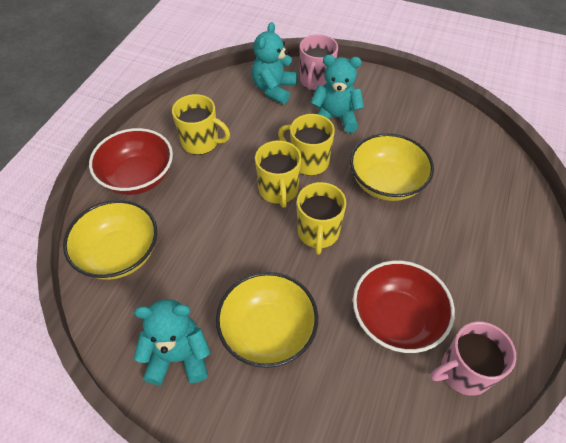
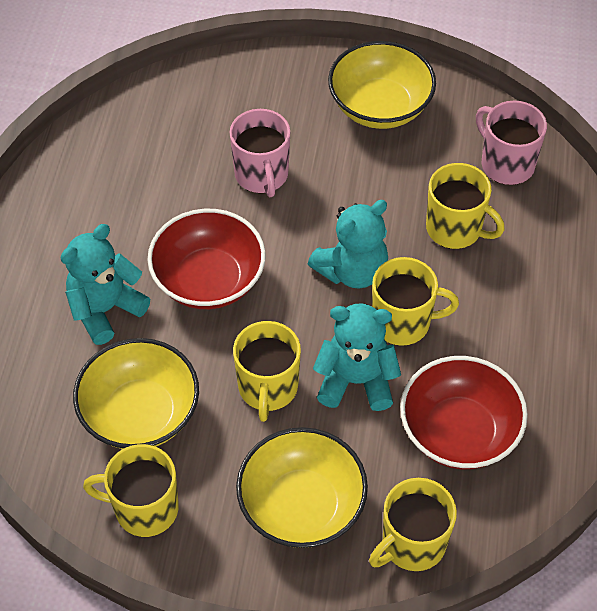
yellow mug: [172,94,230,155] [255,140,301,208] [278,114,335,176] [297,182,346,255] = 4 -> [83,444,179,537] [233,321,301,422] [369,478,457,571] [372,257,459,346] [426,163,505,249] = 5

